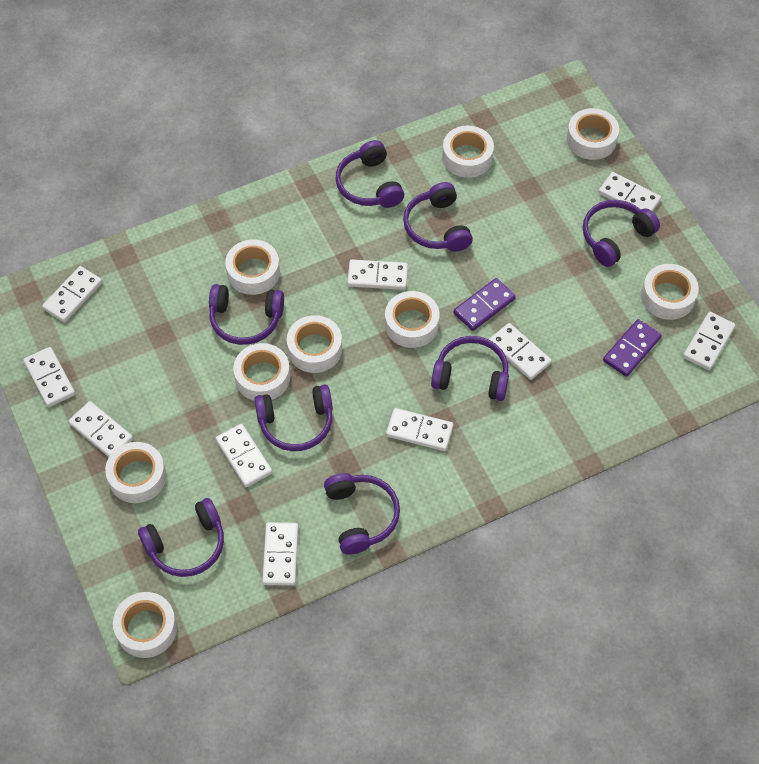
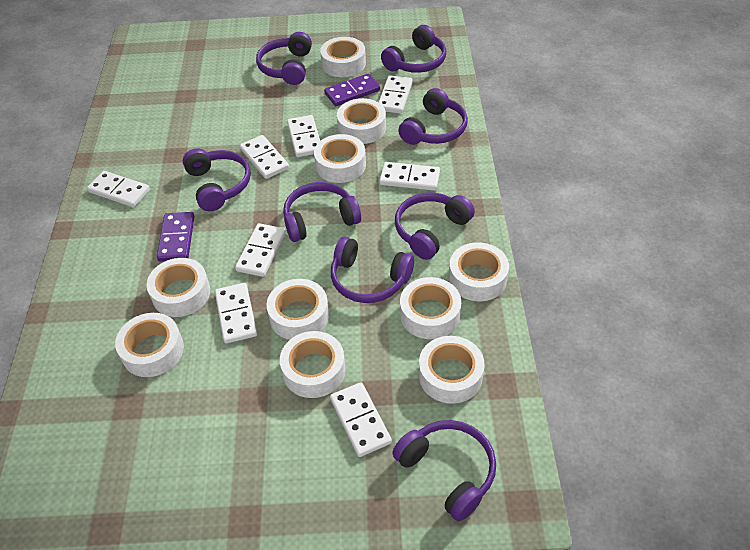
white domino: [24,347,75,407] [42,266,102,322] [68,401,133,457] [216,424,272,487] [262,522,298,586] [347,260,408,290] [386,408,453,451] [489,323,552,380] [599,172,661,212] [683,312,735,370] = 10 -> [87,171,150,207] [215,283,257,343] [235,223,286,277] [240,135,289,179] [287,115,320,157] [330,382,392,457] [379,75,413,114] [379,162,440,191] = 8
white tape: [105,442,166,503] [113,592,177,658] [225,239,280,295] [233,343,290,401] [287,315,342,373] [385,291,439,348] [442,126,494,178] [567,108,619,160] [641,264,699,320] = 9 -> [115,313,184,377] [147,258,210,317] [266,279,329,340] [280,331,346,398] [314,134,366,183] [320,37,366,77] [337,98,386,144] [400,277,461,339] [419,336,485,404] [449,242,509,301] = 10

